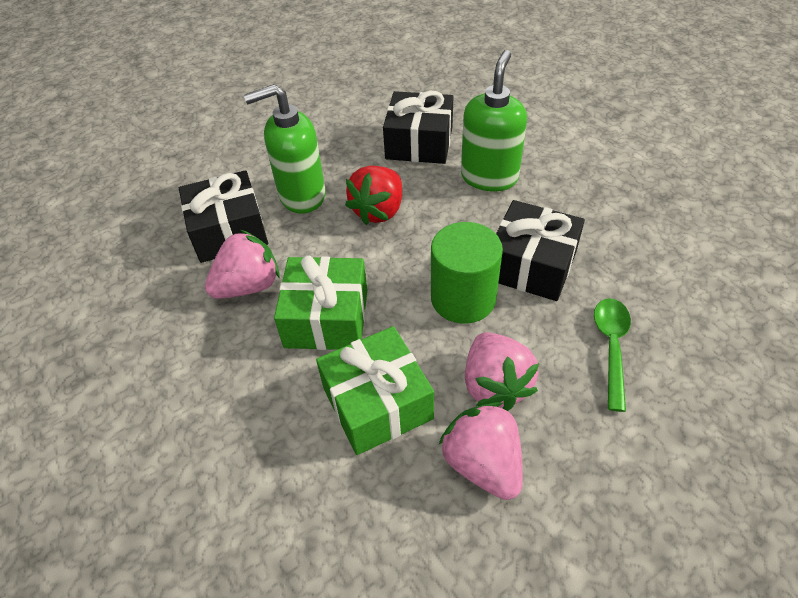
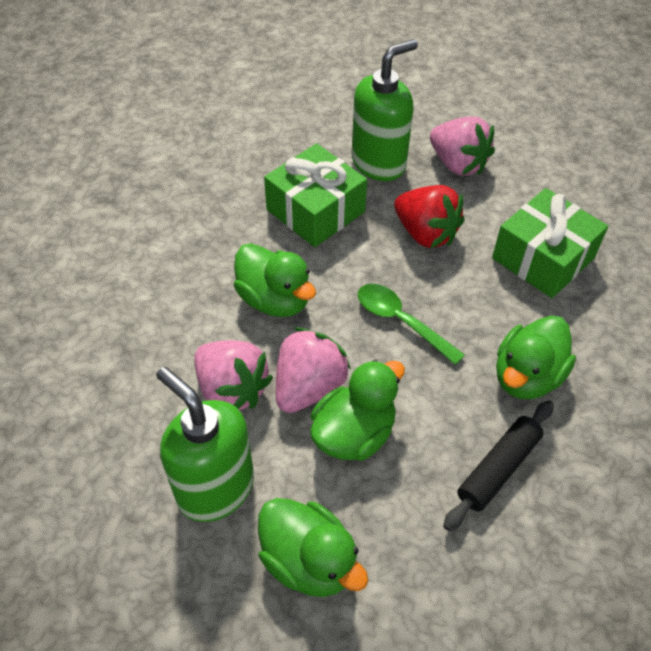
black gift: [179,170,268,263] [383,91,454,164] [496,200,585,301] = 3 -> none = 0
black rolling pin: none = 0 -> [443,400,554,531] = 1
green cylinder: [431,222,503,324] = 1 -> none = 0
green duck: none = 0 -> [234,243,316,317] [258,498,368,597] [310,360,405,461] [496,315,576,399] = 4

